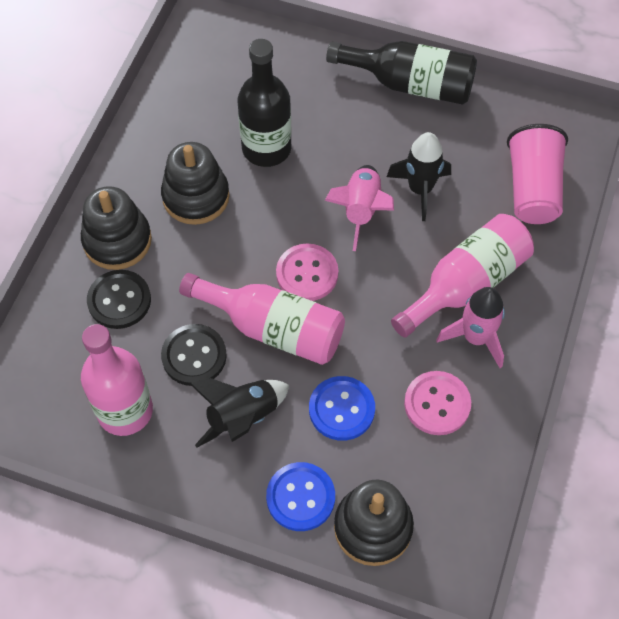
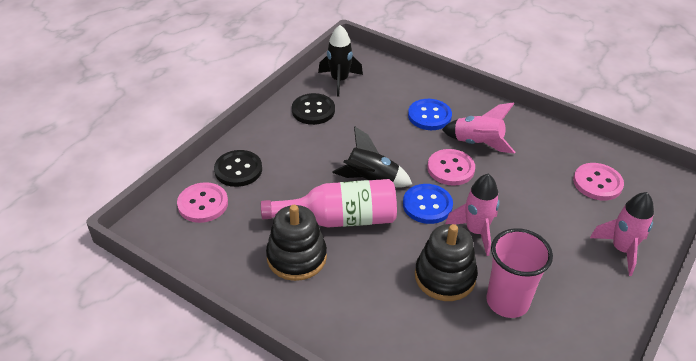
black bottle: [238,39,292,167] [326,41,477,105] = 2 -> none = 0
black stacking toy: [81,186,152,270] [161,142,230,225] [334,480,414,566] = 3 -> [266,205,327,281] [415,224,478,301] = 2
pink bottle: [81,324,153,436] [179,273,345,365] [391,214,534,338] = 3 -> [261,179,397,228] = 1
pink button: [276,244,338,301] [404,371,471,435] = 2 -> [177,182,228,223] [427,149,475,186] [573,163,624,201] = 3
pink rocket: [325,165,394,251] [436,287,505,368] = 2 -> [442,102,515,154] [445,174,500,256] [590,192,654,276] = 3

